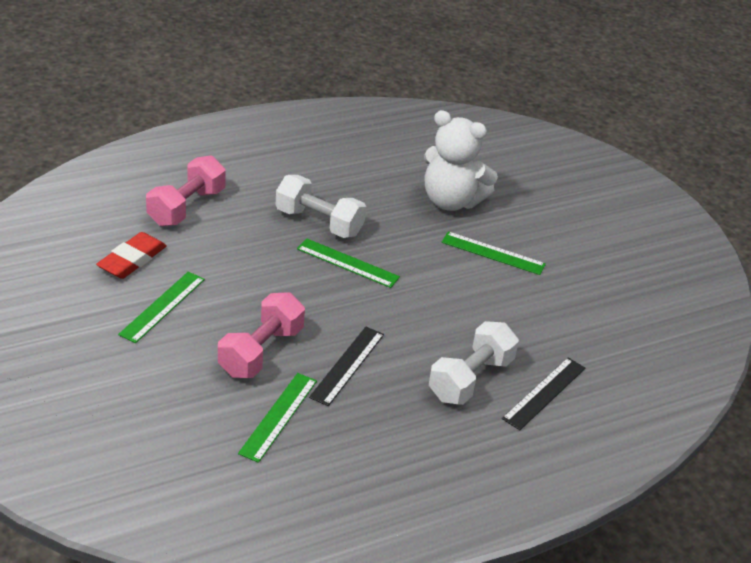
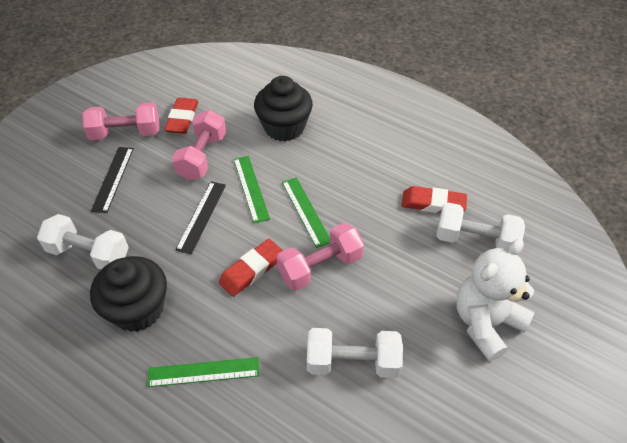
black cupcake: none = 0 -> [90,256,167,332] [254,76,313,142] = 2
green ruler: [118,272,205,343] [238,373,317,463] [297,239,400,288] [442,231,546,275] = 4 -> [147,357,260,387] [234,156,270,223] [282,177,330,248] = 3
pink dumbbell: [146,155,226,226] [218,292,305,378] = 2 -> [82,103,160,140] [172,110,226,180] [277,223,364,291] = 3
red eraser: [96,232,167,279] = 1 -> [164,98,198,134] [219,239,283,297] [401,186,467,213] = 3
white dumbbell: [276,175,366,238] [429,321,519,405] = 2 -> [37,214,129,269] [307,328,403,378] [436,202,525,249] = 3

